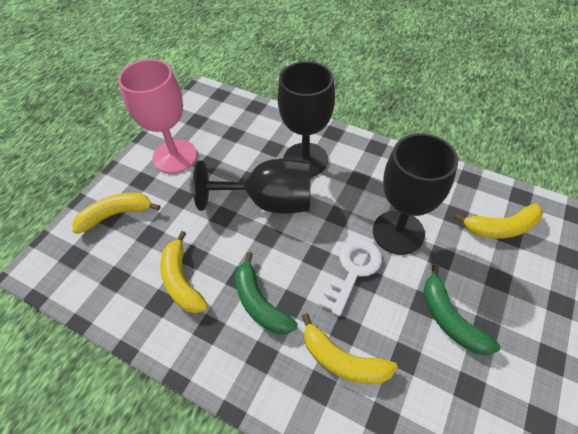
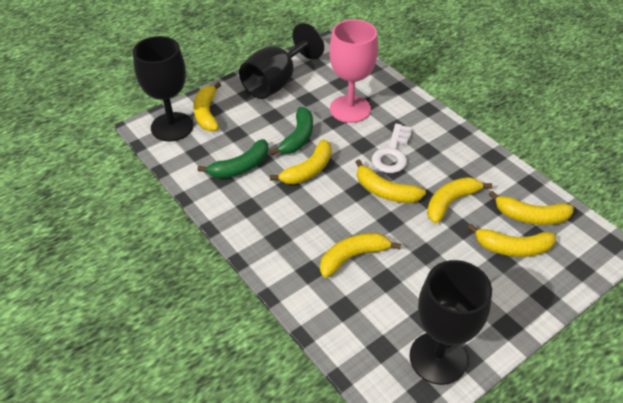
yellow banana: [72,193,160,234] [160,231,208,313] [302,313,398,384] [454,203,543,239] = 4 -> [193,82,221,131] [270,139,332,184] [320,233,401,278] [356,159,426,203] [427,177,492,224] [468,224,556,257] [489,191,574,225] = 7

